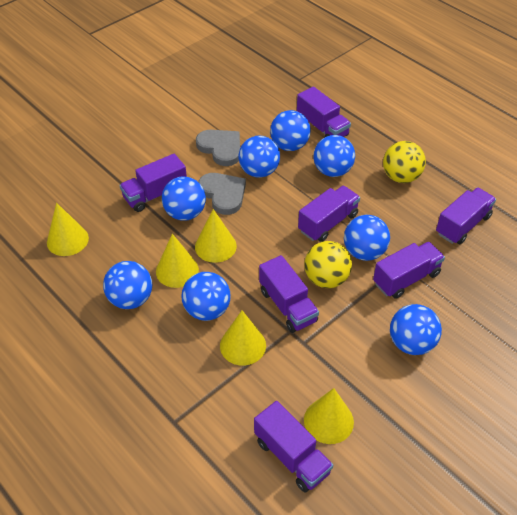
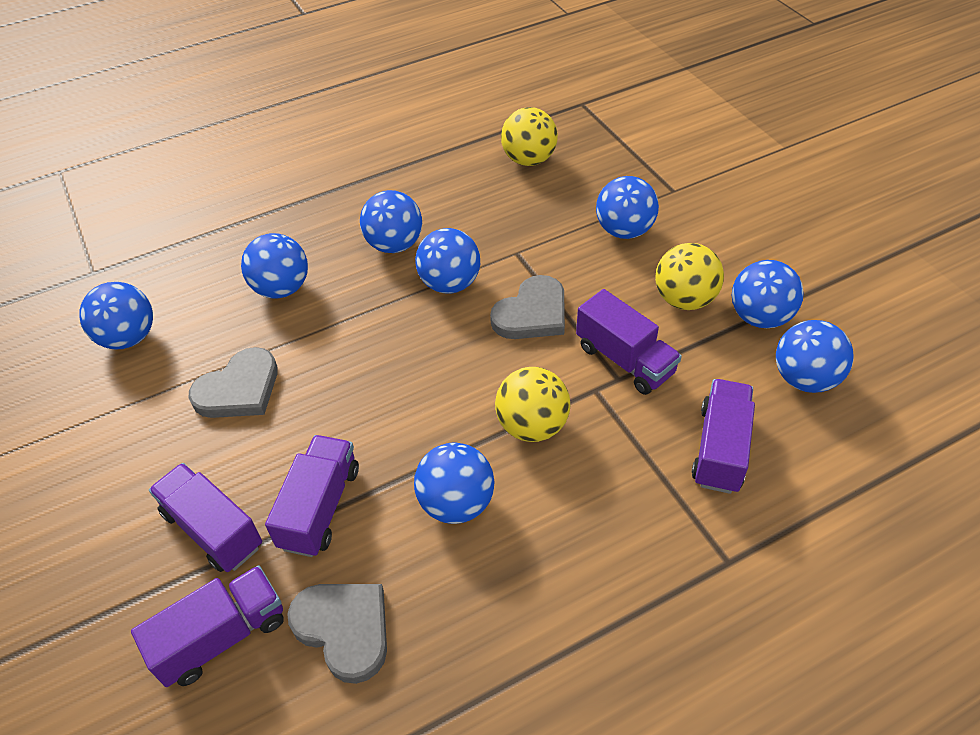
grey heart: [196,130,240,166] [198,173,246,215] = 2 -> [189,347,278,418] [287,584,387,684] [490,275,565,339] = 3
purple truck: [119,154,187,212] [254,401,333,493] [259,255,319,333] [297,86,351,138] [298,186,360,242] [373,242,445,299] [436,188,496,244] = 7 -> [131,566,284,687] [149,463,262,572] [265,435,359,557] [576,289,682,395] [692,379,755,494] = 5
yellow ball: [304,241,352,288] [383,141,426,183] = 2 -> [495,367,570,442] [501,107,558,166] [655,243,724,310] = 3
yellow cone: [47,203,89,256] [156,234,199,288] [195,209,237,263] [220,310,266,366] [304,388,354,444] = 5 -> none = 0

